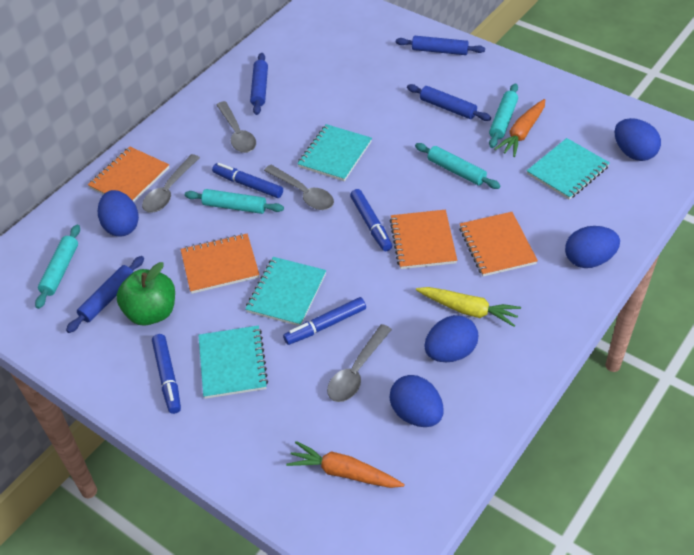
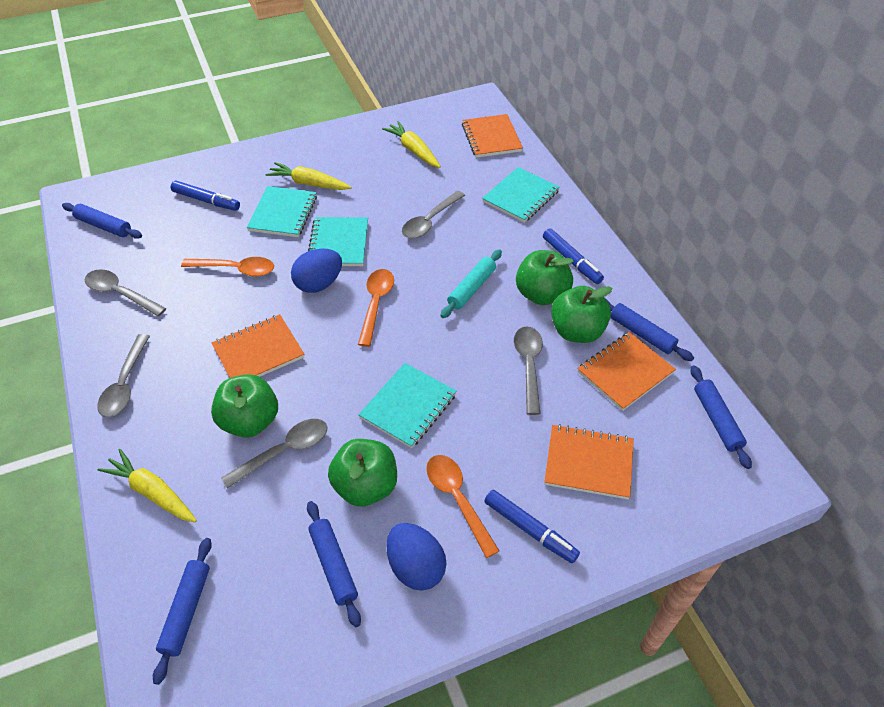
blue egg: [98,190,139,237] [389,375,443,427] [424,315,478,363] [565,226,620,268] [615,118,661,161] = 5 -> [291,249,342,293] [387,523,447,591] = 2
blue marker: [152,334,181,414] [212,163,283,198] [283,297,366,345] [350,189,392,251] = 4 -> [171,181,240,211] [484,490,580,563] [543,228,604,284] = 3
blue rolling pin: [66,256,144,333] [250,53,268,115] [396,36,485,55] [407,84,491,121] = 4 -> [62,203,142,239] [153,538,212,685] [307,501,361,627] [605,298,694,361] [690,365,752,469] = 5
green apple: [117,262,175,326] = 1 -> [211,374,278,438] [328,439,397,507] [516,250,574,305] [551,286,612,343] = 4
grey spoon: [142,154,200,213] [217,101,256,153] [264,165,334,210] [327,324,392,402] = 4 -> [85,269,166,317] [97,334,150,417] [221,419,327,489] [402,191,465,239] [514,327,543,415] = 5
orange carrot: [286,441,404,488] [495,99,545,157] = 2 -> none = 0
orange spoon: none = 0 -> [181,257,274,277] [358,269,394,347] [426,455,499,558] = 3
turquoise rolling pin: [35,224,80,309] [185,189,284,214] [415,143,500,189] [489,83,518,148] = 4 -> [440,249,502,318] = 1
yellow carrot: [416,287,521,327] = 1 -> [98,449,197,522] [265,162,352,190] [382,121,441,168] = 3

